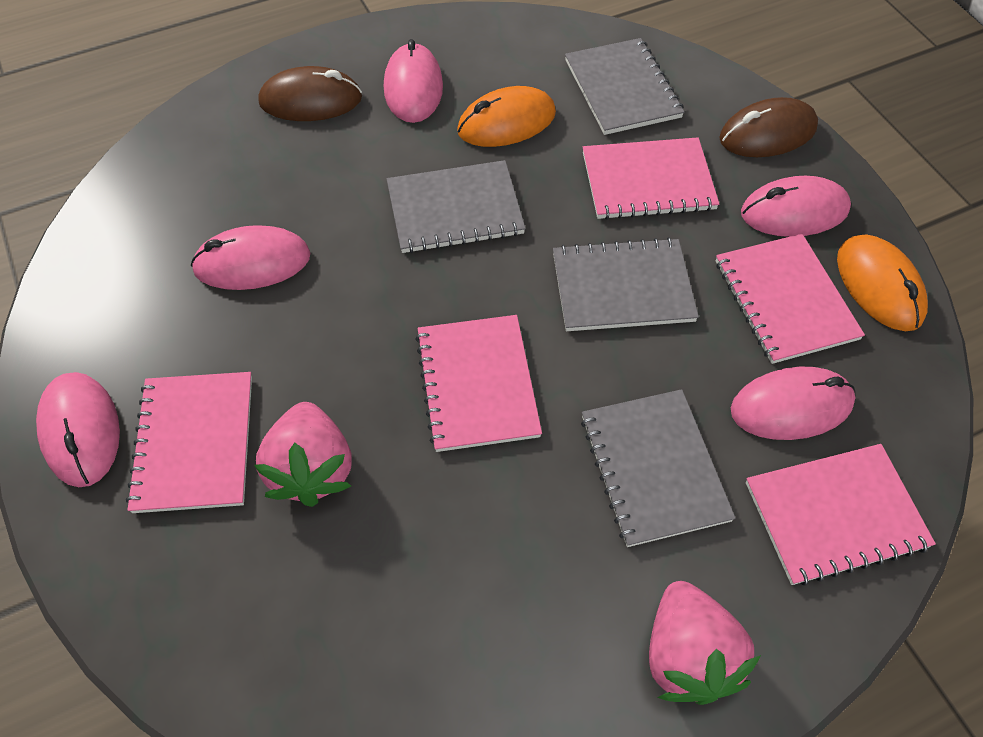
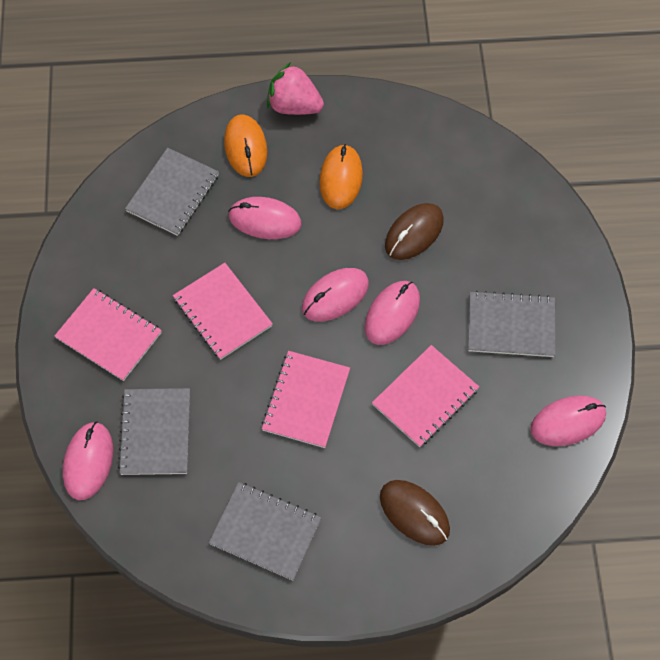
pink notebook: [126,372,252,513] [415,315,542,452] [583,137,719,220] [716,234,865,364] [746,444,936,586] = 5 -> [55,288,162,381] [173,263,273,360] [262,351,350,448] [372,345,479,447] = 4
pink strawberry: [254,402,352,507] [649,581,761,705] = 2 -> [267,62,324,115] = 1

